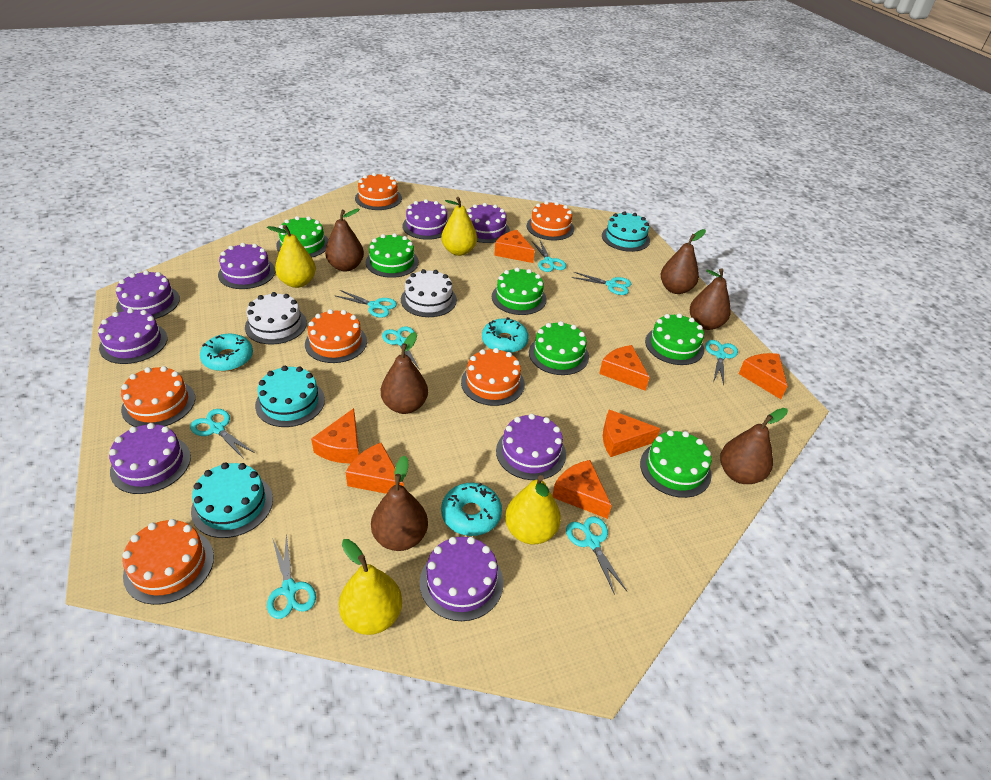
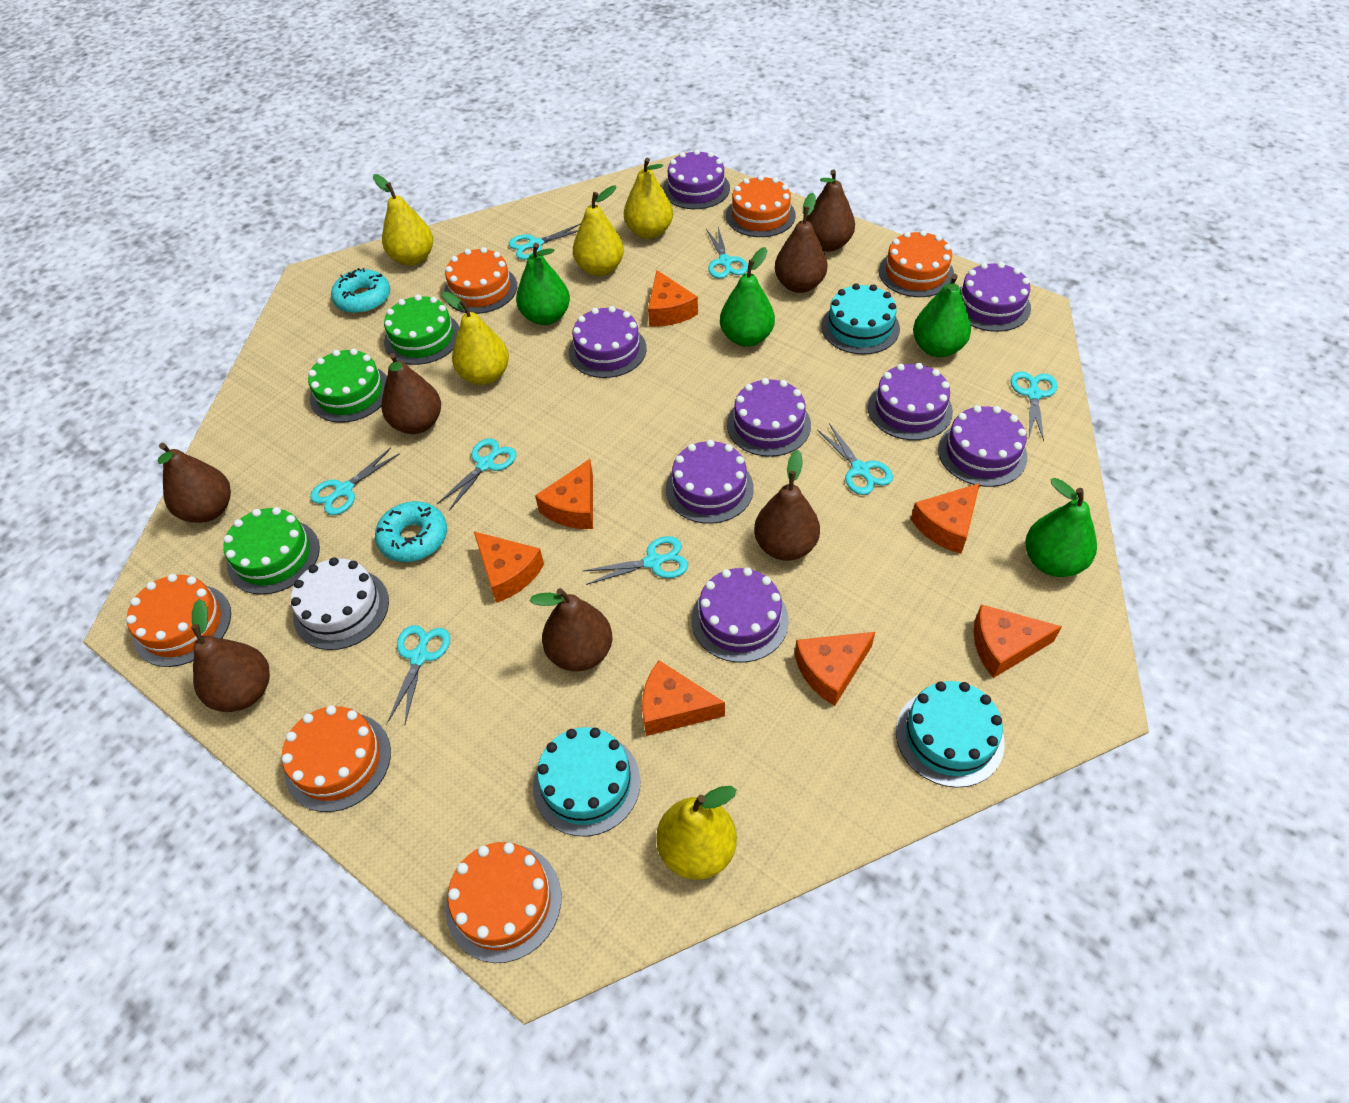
brown pear: [325,208,364,271] [371,456,428,551] [381,332,428,414] [661,229,706,294] [690,268,731,330] [720,408,788,484] = 6 -> [157,443,231,523] [191,599,270,712] [382,353,441,434] [530,588,612,671] [754,450,820,561] [774,193,828,293] [807,169,855,252] = 7
green cake: [276,216,329,257] [366,233,419,278] [492,267,547,315] [529,321,589,375] [640,430,712,498] [645,313,704,365] = 6 -> [223,507,320,595] [308,348,387,423] [384,294,460,365] = 3
green pear: none = 0 -> [516,243,570,325] [720,247,775,347] [913,274,971,357] [1025,478,1097,577] = 4
turquoise donut: [200,334,253,372] [441,483,502,536] [482,317,529,353] = 3 -> [331,268,390,314] [375,501,447,562] = 2
white cake: [245,292,307,345] [401,269,457,317] = 2 -> [291,557,389,650] = 1
yellow pear: [267,225,316,288] [339,539,402,635] [441,197,477,256] [505,475,561,545] = 4 -> [373,174,433,265] [442,292,509,385] [573,185,624,276] [624,158,673,239] [656,786,737,880] = 5

